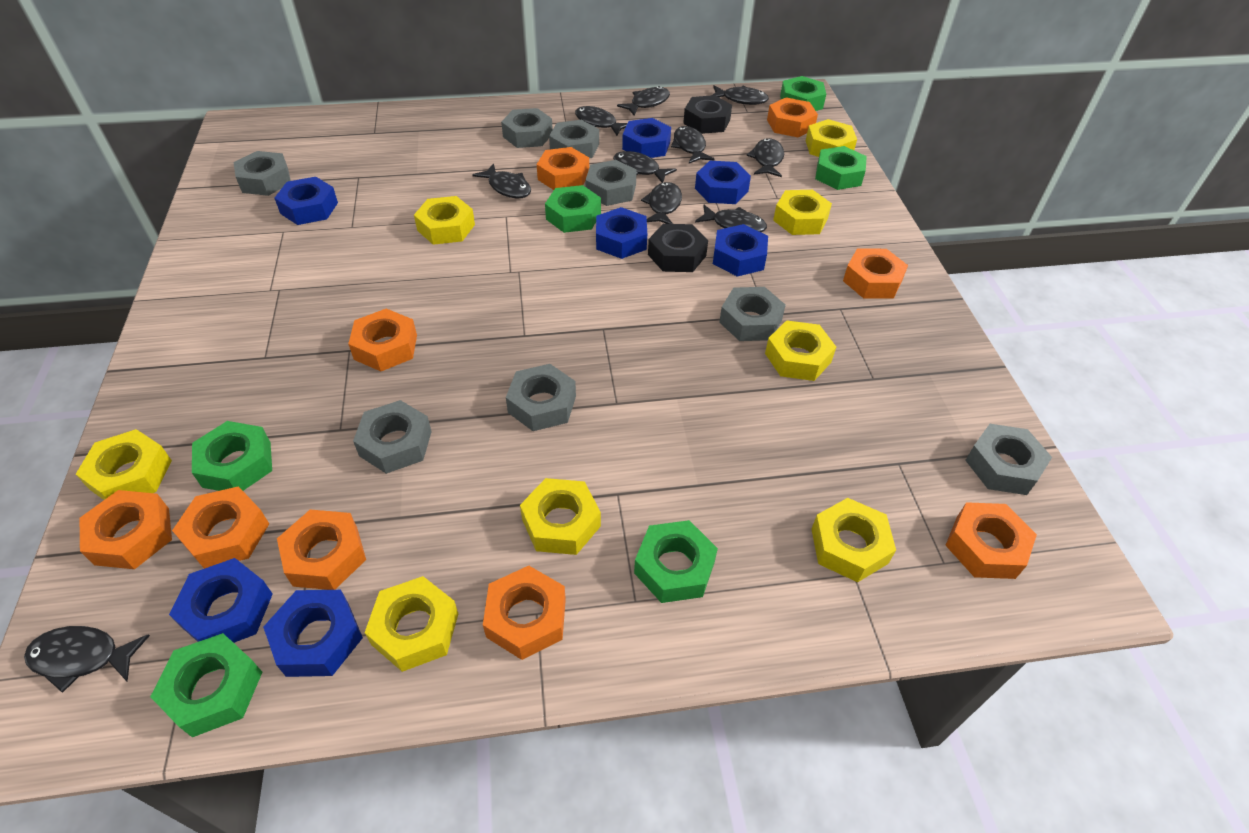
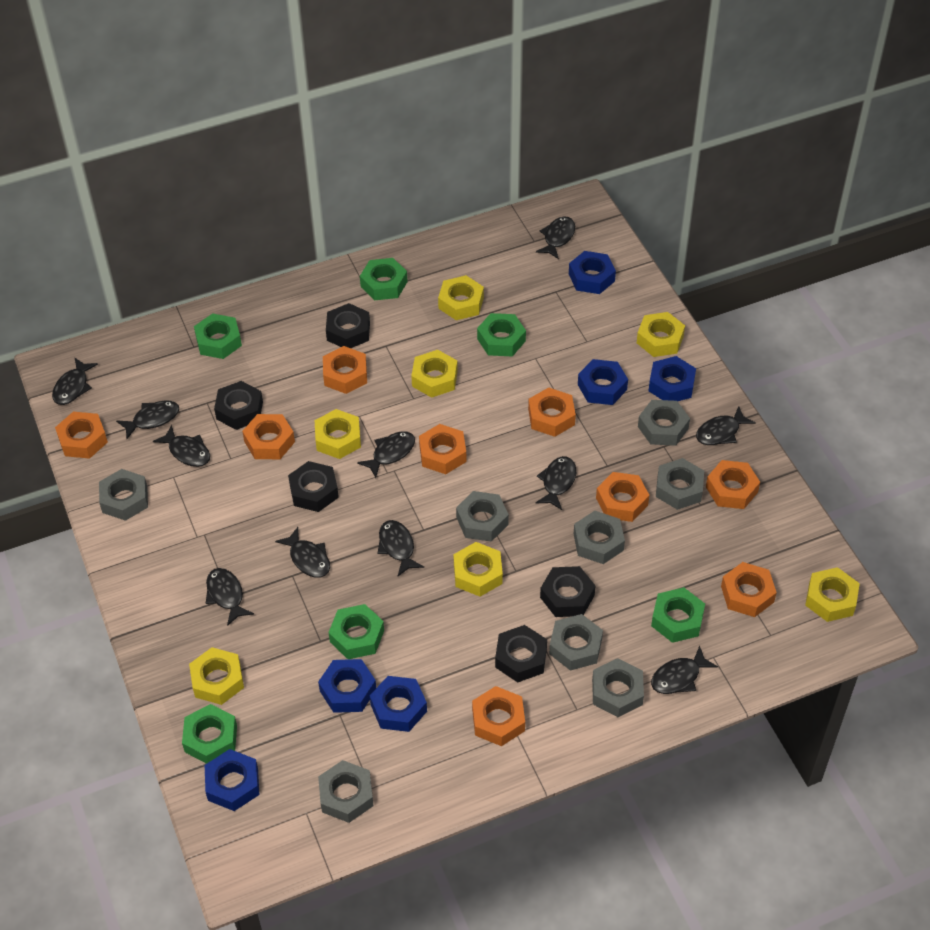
black fish: [24,626,150,693] [472,163,531,198] [575,106,627,136] [613,151,677,183] [617,86,670,116] [641,182,682,224] [671,126,715,164] [695,205,767,232] [711,85,769,105] [747,138,784,177] = 10 -> [52,358,98,405] [116,401,179,439] [153,425,210,467] [206,568,254,626] [275,527,330,578] [357,431,415,478] [377,520,424,576] [536,216,575,259] [536,456,576,510] [651,645,718,694] [696,406,756,445] = 11
black nut: [648,224,708,272] [683,95,732,134] = 2 -> [214,381,263,430] [288,461,339,512] [326,303,370,348] [495,625,547,682] [540,566,596,617] = 5
blue nut: [169,558,273,643] [263,590,363,677] [274,177,338,225] [596,207,647,259] [622,118,671,158] [695,161,751,204] [713,224,768,277] = 7 -> [205,749,259,811] [318,659,376,713] [370,676,427,732] [569,251,616,294] [578,359,628,405] [649,356,696,401] = 6
yellow nut: [76,429,172,500] [365,576,458,672] [414,196,475,245] [520,478,601,555] [765,320,836,381] [773,190,832,235] [806,119,857,157] [811,498,896,582] = 8 -> [189,647,244,705] [315,409,361,459] [411,350,458,398] [438,275,484,320] [453,542,503,597] [637,312,685,357] [805,567,860,622] = 7

